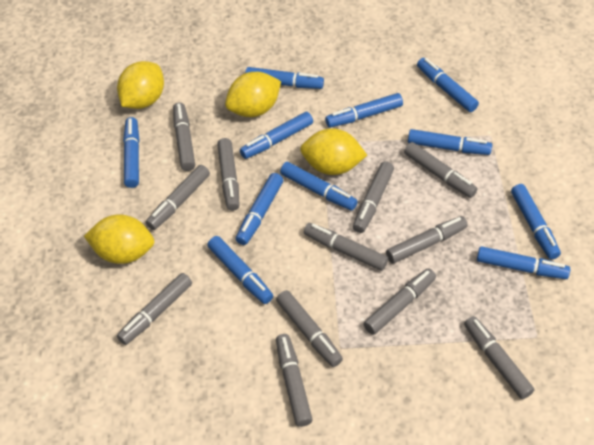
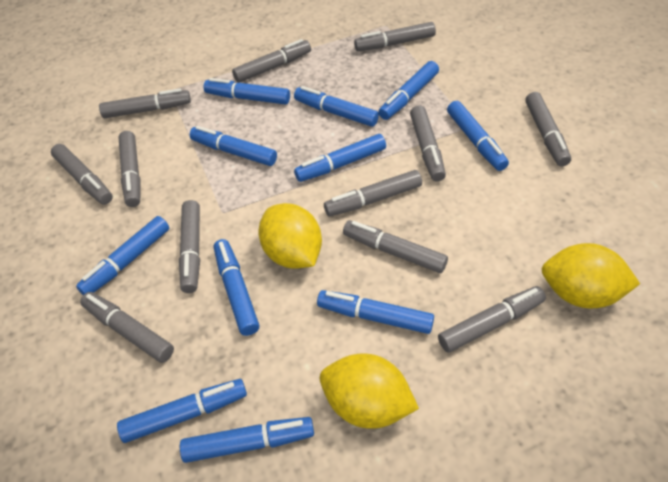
yellow lemon: [84,214,154,264] [117,61,164,109] [225,72,281,117] [300,128,367,175] = 4 -> [258,203,322,269] [320,353,419,429] [542,243,640,308] = 3

